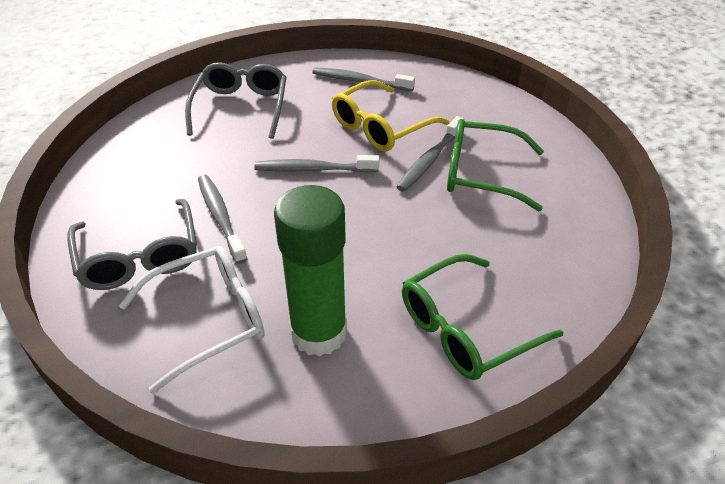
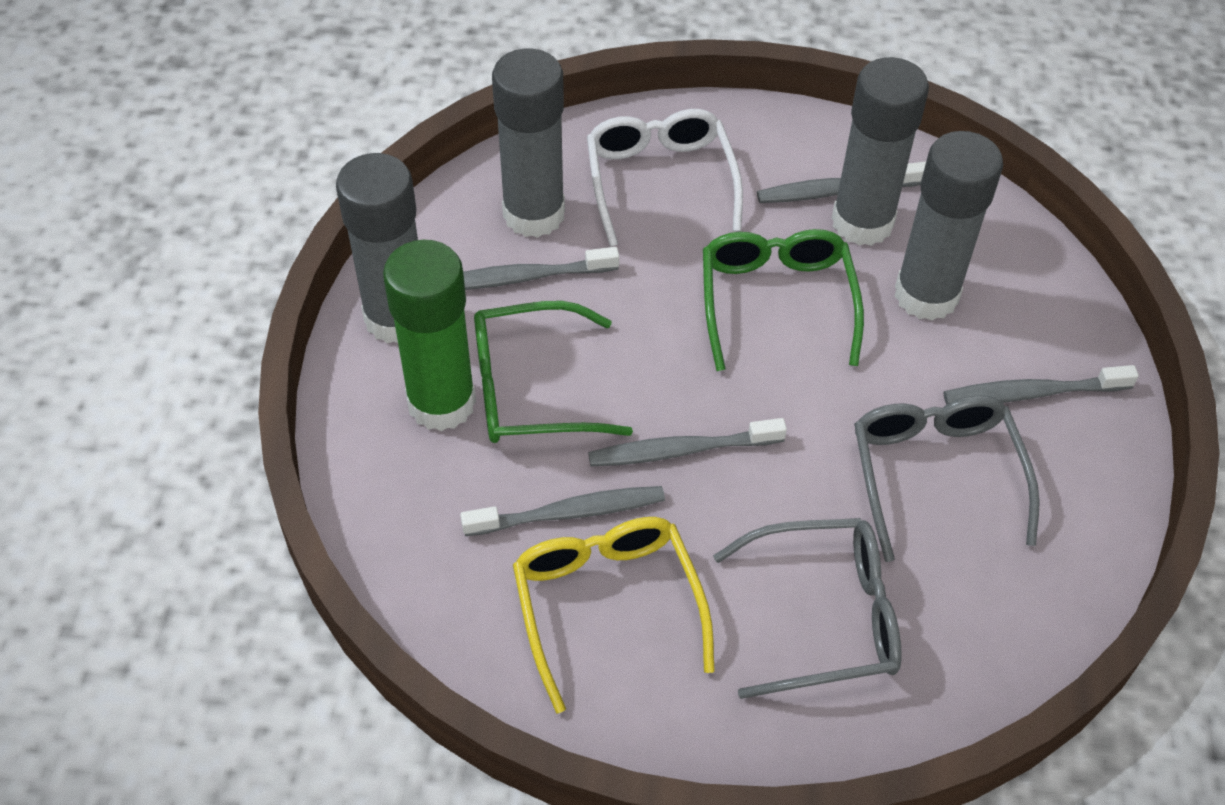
grey glue stick: none = 0 -> [336,153,418,343] [492,49,565,238] [832,57,929,246] [894,131,1003,321] = 4
grey toothbrush: [198,175,247,264] [255,155,379,172] [312,67,415,91] [396,116,464,192] = 4 -> [460,486,665,536] [463,247,619,290] [588,418,787,467] [757,161,926,203] [944,365,1139,404] = 5

